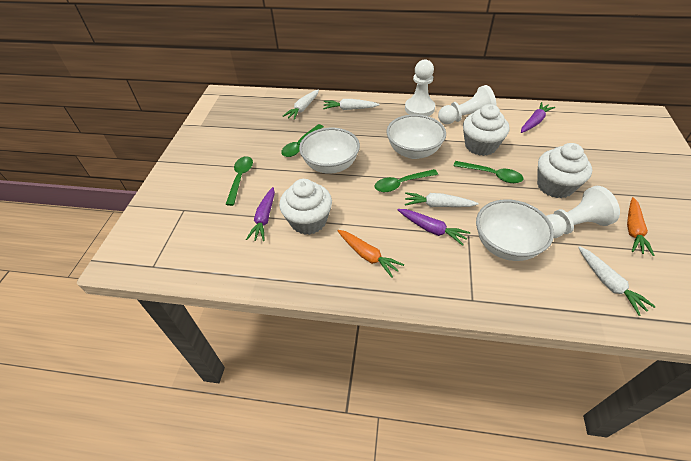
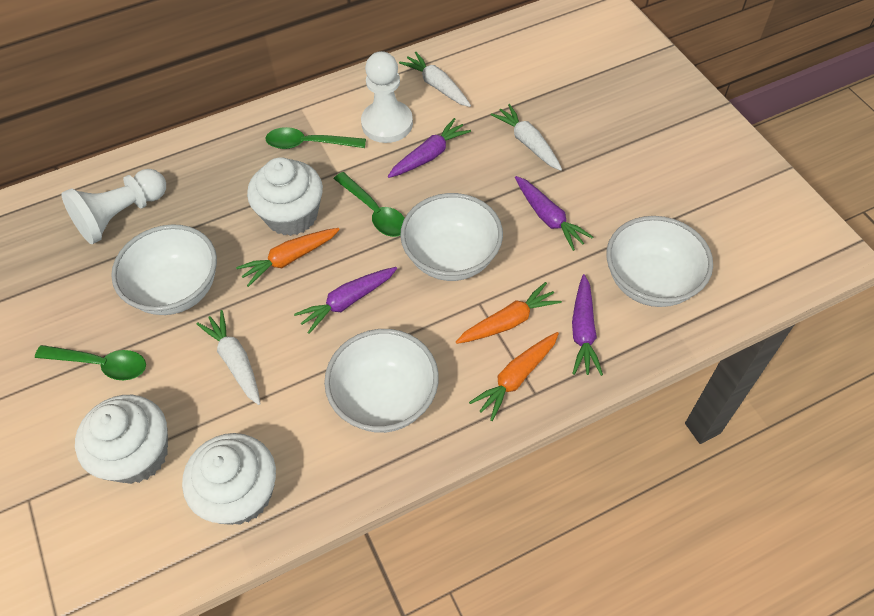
green spoon: [225,156,253,206] [281,124,324,157] [374,169,438,192] [453,161,523,183] = 4 -> [35,345,146,380] [266,127,366,149] [334,172,405,237] = 3
orange carrot: [337,230,404,278] [627,197,655,256] = 2 -> [236,228,340,287] [456,282,562,344] [469,332,559,421] = 3
purple carrot: [246,187,275,241] [398,209,470,246] [521,102,555,133] = 3 -> [294,267,397,334] [388,118,471,178] [515,176,593,251] [572,274,603,376] = 4
white bowl: [299,128,360,174] [386,114,446,159] [476,199,554,261] = 3 -> [111,224,217,315] [324,329,439,433] [400,193,503,281] [606,216,713,307] = 4
white carrot: [283,89,319,120] [323,99,380,110] [405,192,478,207] [578,246,656,316] = 4 -> [196,310,260,405] [399,52,471,107] [491,104,562,171] = 3
white pawn: [405,59,435,116] [438,85,497,124] [546,186,620,238] = 3 -> [61,169,166,244] [361,51,413,143] = 2

